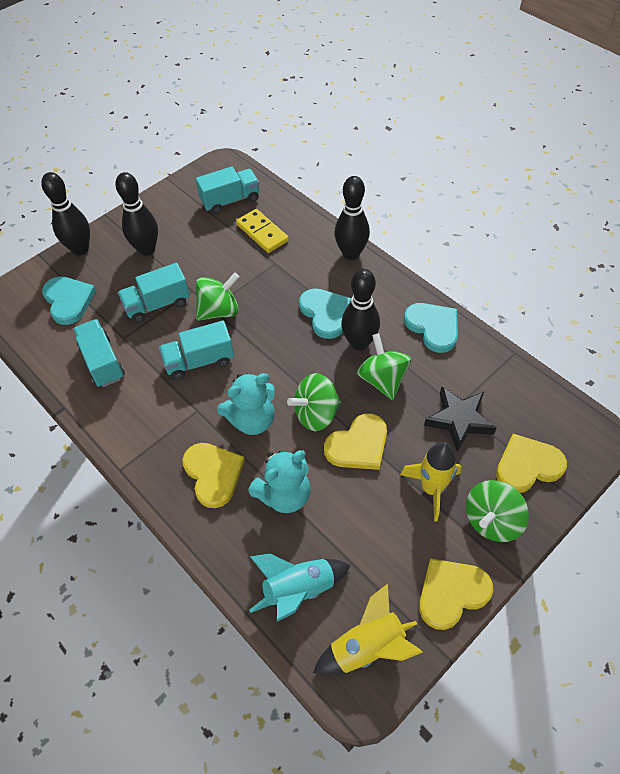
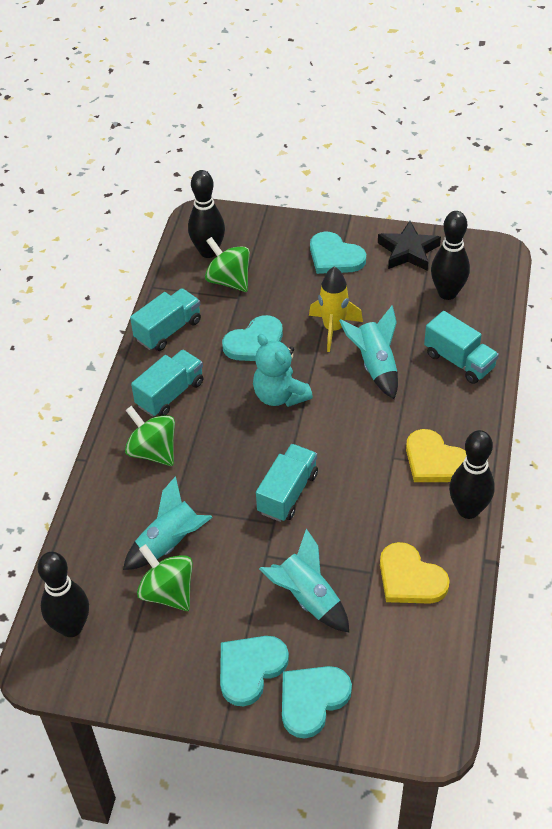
green spinning top: [196,272,239,321] [287,373,342,431] [357,333,411,400] [466,480,529,542] = 4 -> [125,406,175,466] [137,544,193,611] [205,237,250,292] = 3
turquoise heart: [42,276,96,325] [299,288,352,339] [404,303,458,353] = 3 -> [220,636,289,707] [222,315,283,361] [282,666,352,738] [310,232,366,274] = 4
turquoise rocket: [249,554,351,621] = 1 -> [123,476,212,570] [259,529,349,632] [339,306,398,399] = 3
turquoise teddy bear: [217,373,275,435] [248,450,311,513] = 2 -> [253,334,313,407] = 1
yellow domino: [236,209,289,253] = 1 -> none = 0
yellow heart: [182,443,245,508] [324,413,387,470] [419,558,493,630] [496,434,567,493] = 4 -> [380,542,450,604] [406,429,467,482] = 2
yellow rocket: [313,584,423,676] [400,442,461,521] = 2 -> [309,267,363,352] = 1

